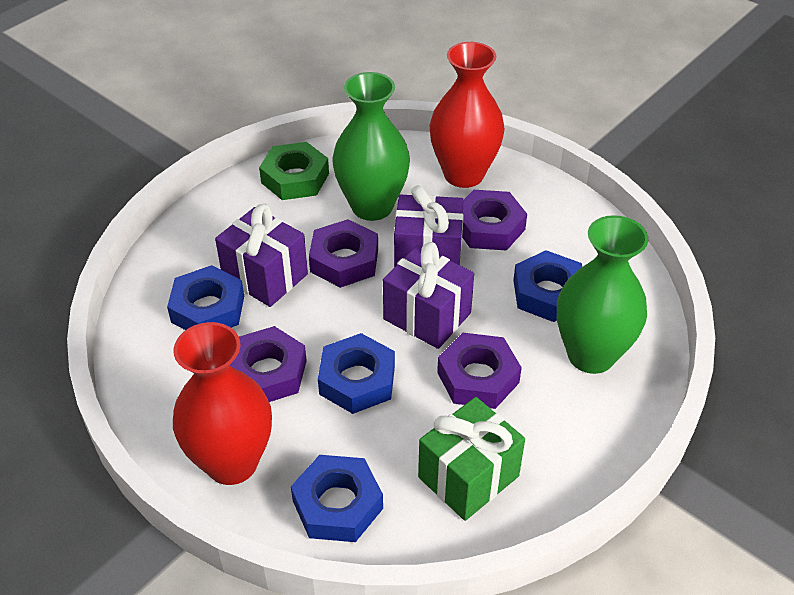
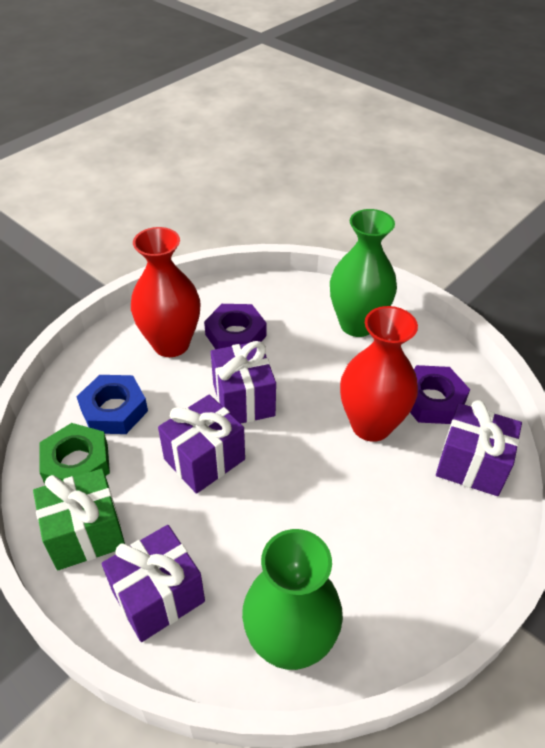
blue nut: [167,265,244,330] [291,455,383,542] [318,333,395,414] [513,250,582,322] = 4 -> [76,375,148,434] = 1
purple gift: [215,204,308,307] [383,242,474,349] [394,185,464,267] = 3 -> [101,525,205,642] [158,395,245,494] [211,341,276,423] [436,400,522,496] = 4
purple nut: [230,326,307,402] [309,219,378,288] [437,333,522,409] [462,190,527,251] = 4 -> [204,304,267,349] [410,365,470,424] = 2

